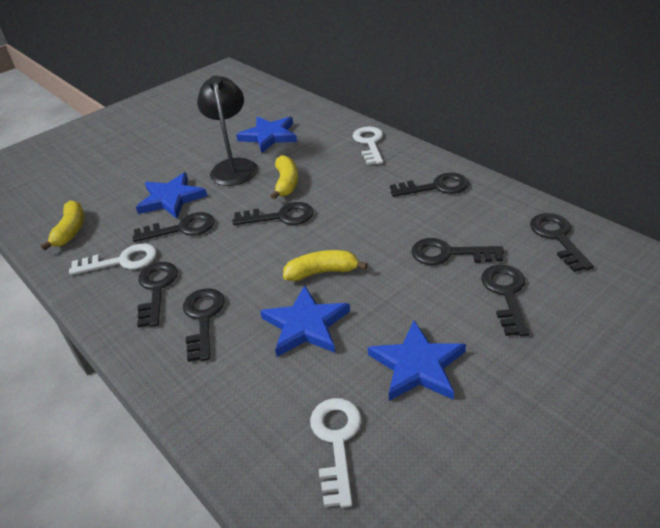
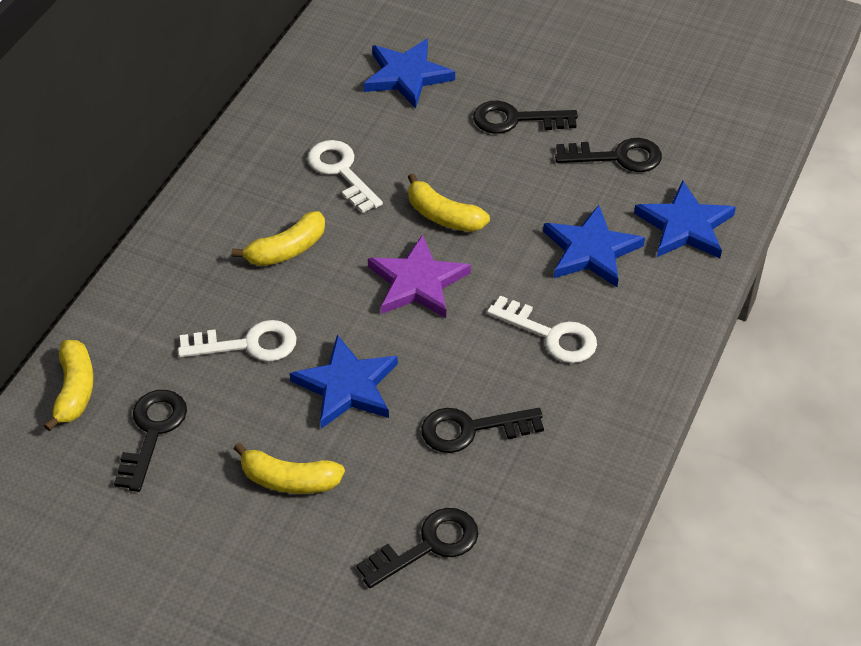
black key: [133,212,214,242] [137,262,178,328] [183,288,225,362] [233,202,314,225] [390,173,469,197] [411,238,504,265] [481,265,529,336] [530,213,594,272] = 8 -> [114,390,187,492] [356,508,478,588] [421,408,544,453] [473,101,578,134] [555,138,662,172] = 5
black lamp: [197,76,258,186] = 1 -> none = 0
purple star: none = 0 -> [368,234,471,318] = 1
yellow banana: [41,200,84,251] [271,155,298,200] [283,250,368,281] = 3 -> [44,340,94,432] [232,211,325,266] [234,443,345,494] [408,173,490,232] = 4

